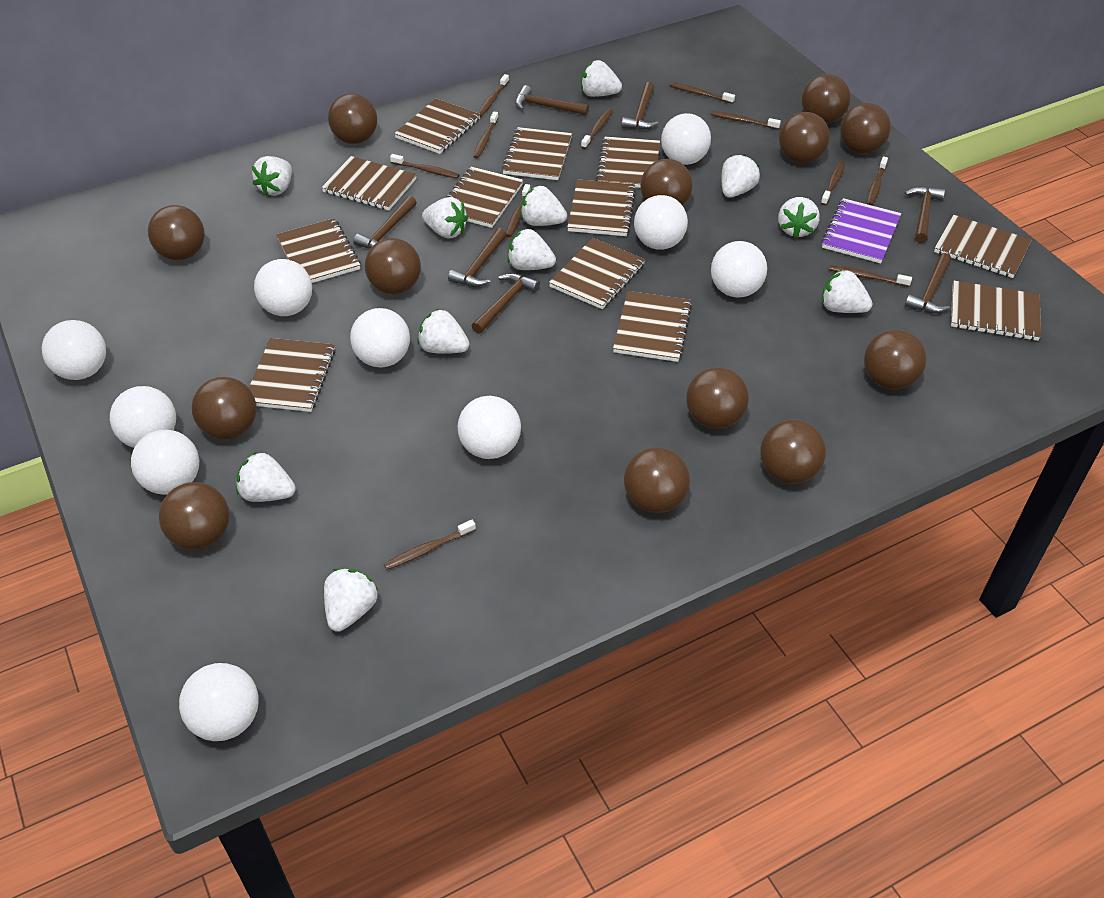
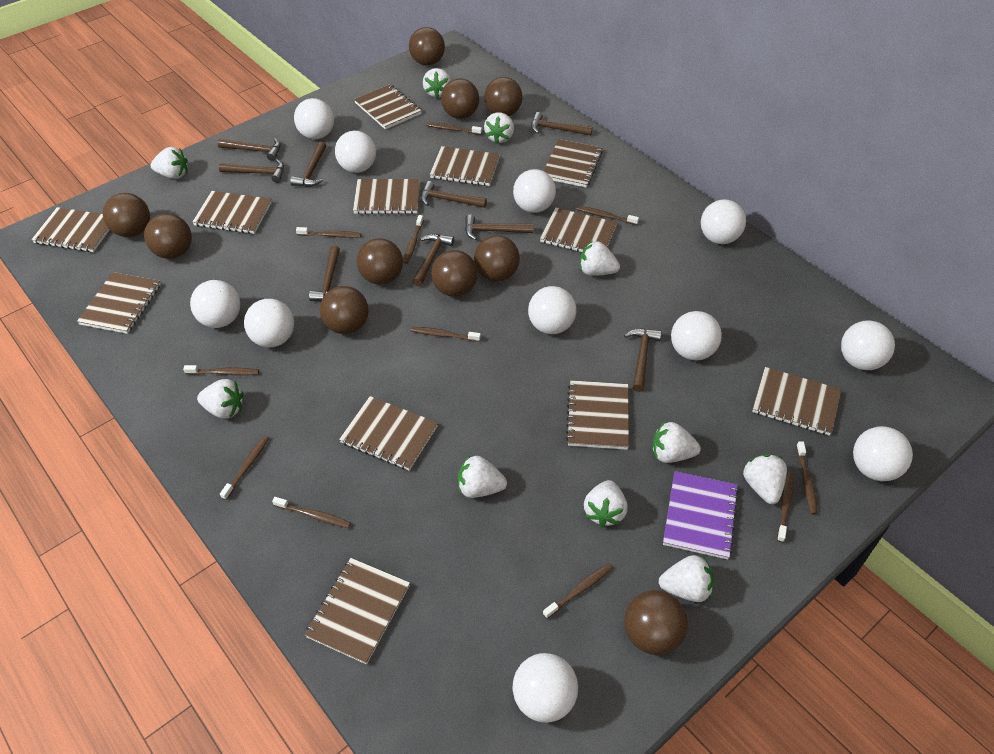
brown ball: [148,205,205,260] [159,482,229,550] [192,377,257,439] [328,93,377,144] [365,238,421,294] [624,447,690,513] [640,159,693,206] [686,367,749,429] [760,419,826,484] [779,112,830,163] [802,74,850,124] [840,103,891,154] [864,329,927,390] = 13 -> [103,193,150,237] [144,213,192,259] [320,286,369,334] [357,238,403,285] [409,27,445,65] [431,250,478,297] [441,79,479,119] [474,235,520,281] [484,77,523,116] [624,590,688,655] = 10
brown hammer: [353,196,417,248] [448,228,507,287] [472,273,540,334] [515,85,589,115] [621,82,658,130] [905,187,945,243] [905,253,951,313] = 7 -> [218,138,281,161] [219,159,284,183] [290,142,326,187] [309,246,340,301] [412,234,454,286] [421,181,487,208] [465,215,534,241] [531,112,593,135] [624,329,662,392] = 9
white ball: [42,320,106,380] [110,386,176,448] [131,430,199,495] [179,663,259,741] [254,259,312,316] [350,308,410,368] [457,396,521,459] [634,195,688,250] [661,113,711,165] [711,241,767,298] = 10 -> [190,280,240,328] [244,299,294,347] [294,98,334,139] [335,131,376,173] [512,653,578,723] [513,169,556,213] [528,286,576,334] [671,311,722,360] [701,199,746,244] [841,320,895,370] [853,426,913,481] = 11
white strawberry: [236,451,296,502] [252,156,292,196] [324,568,378,632] [417,309,469,354] [422,197,468,239] [508,229,556,270] [521,186,567,226] [581,60,622,97] [721,154,760,198] [778,197,820,238] [822,270,873,313] = 11 -> [150,147,188,179] [197,379,244,419] [423,68,451,98] [458,455,507,498] [484,112,514,144] [580,241,620,276] [584,480,627,527] [652,422,701,463] [659,555,714,602] [743,455,787,504] = 10

